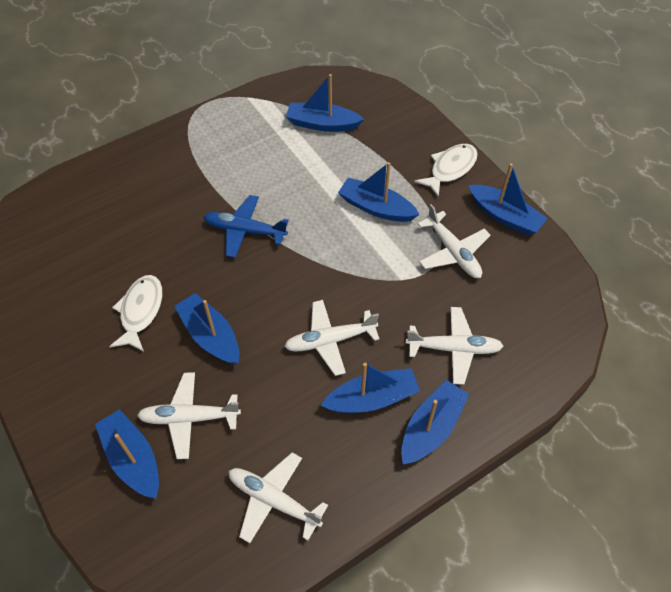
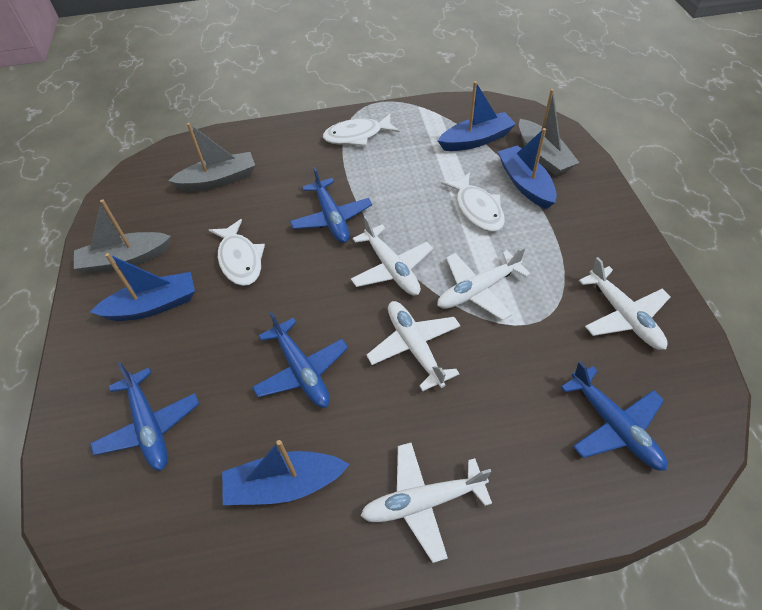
blue boat: [95,409,159,499] [174,293,239,365] [286,74,364,132] [320,363,420,413] [338,162,420,222] [401,380,469,464] [469,163,548,235] = 7 -> [90,253,195,321] [222,440,350,505] [438,81,516,151] [498,128,557,209] = 4
blue plane: [204,195,289,258] = 1 -> [90,362,199,471] [252,311,348,408] [290,167,372,243] [561,361,667,471] = 4
grey boat: none = 0 -> [74,199,171,274] [169,123,255,191] [519,89,579,176] = 3
white fish: [109,275,162,352] [414,144,478,198] = 2 -> [209,219,265,286] [323,114,400,146] [441,172,505,232] = 3

